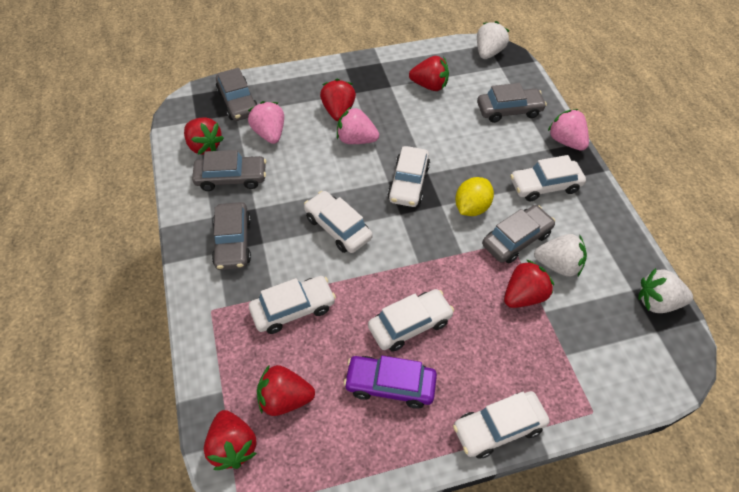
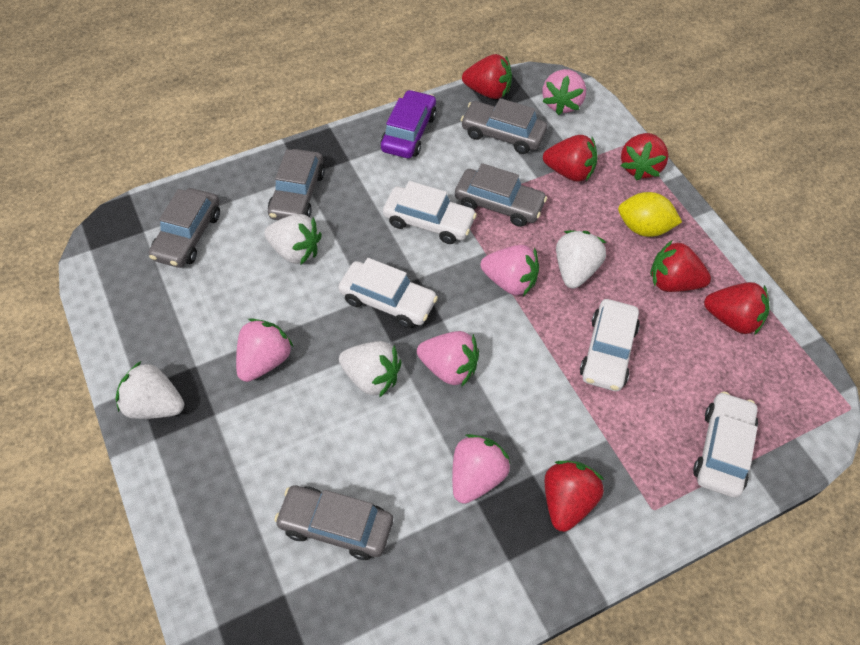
pink strawberry: [248,101,284,144] [337,106,379,144] [548,109,589,151] = 3 -> [236,318,294,382] [417,331,479,387] [452,434,510,504] [481,245,539,296] [542,69,586,115] = 5
white car: [249,276,336,334] [304,191,373,253] [368,289,454,352] [388,146,430,207] [453,391,550,459] [510,155,586,202] = 6 -> [338,258,438,328] [383,181,477,244] [580,299,640,391] [693,392,758,498] = 4
white strawberry: [477,21,509,59] [534,234,587,277] [638,268,693,313] = 3 -> [116,361,184,419] [264,214,322,264] [339,341,402,398] [556,230,607,289] = 4

